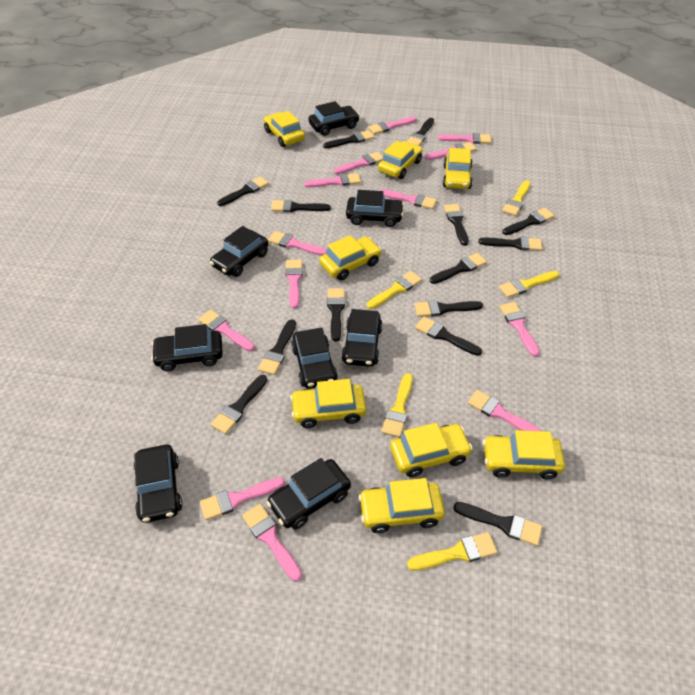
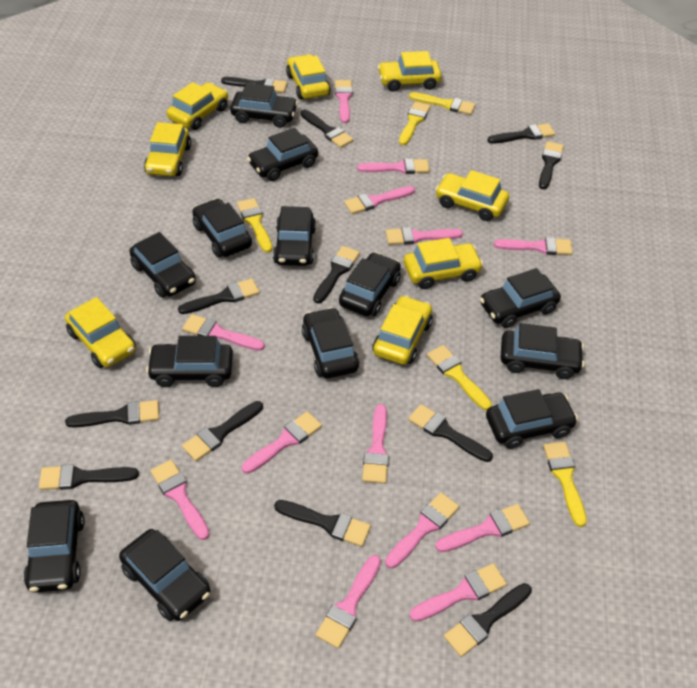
black brush: [211,375,267,434] [217,176,269,206] [258,319,296,375] [271,200,331,212] [323,130,375,148] [327,288,345,341] [408,118,434,146] [415,300,483,317] [415,316,482,356] [430,253,487,284] [444,204,469,246] [453,502,542,546] [478,236,542,251] [503,208,555,235] = 14 -> [39,464,139,490] [65,400,159,427] [178,278,260,314] [182,401,263,461] [221,77,288,93] [274,500,371,547] [300,109,354,148] [313,246,360,303] [408,404,493,462] [444,583,532,657] [487,123,555,143] [539,141,564,189] = 12
black car: [134,444,182,523] [151,324,223,371] [210,226,268,277] [267,458,351,530] [291,328,338,388] [308,101,360,136] [341,309,383,367] [346,190,404,227] = 8 -> [23,500,85,593] [119,529,211,621] [129,232,196,298] [146,336,233,387] [192,198,252,258] [230,83,298,128] [247,128,318,181] [273,206,316,266] [302,307,359,378] [339,252,401,316] [480,268,561,328] [486,389,578,449] [501,323,584,379] = 13

